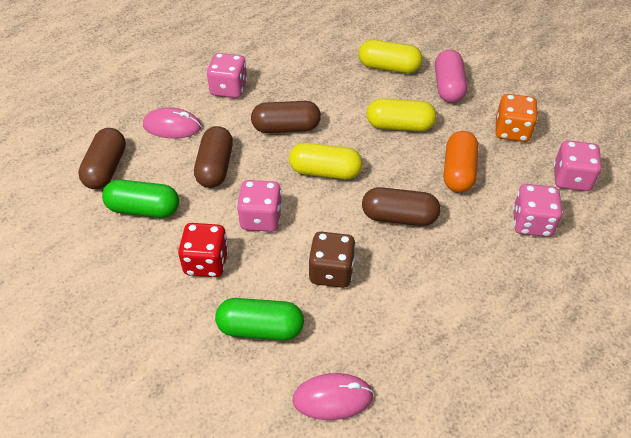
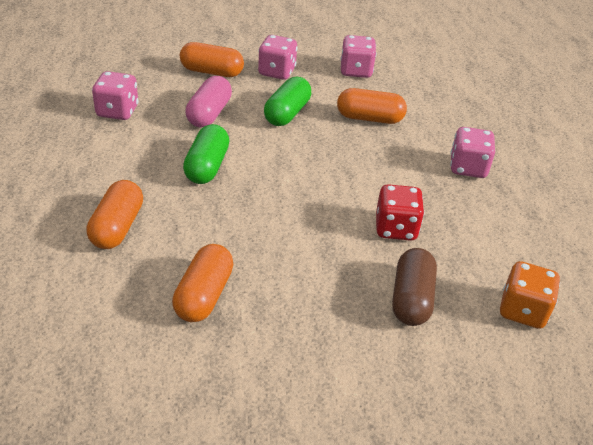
brown capsule: [78,128,126,189] [194,126,233,188] [251,101,321,133] [362,187,440,226] = 4 -> [392,248,437,326] = 1
brown dice: [308,232,356,288] = 1 -> none = 0
orange capsule: [444,131,479,193] = 1 -> [86,180,143,249] [172,244,233,322] [180,42,244,77] [337,88,407,124] = 4
pink mouse: [143,107,201,139] [292,373,374,420] = 2 -> none = 0
yellow capsule: [289,143,362,179] [359,40,422,73] [366,98,436,131] = 3 -> none = 0

